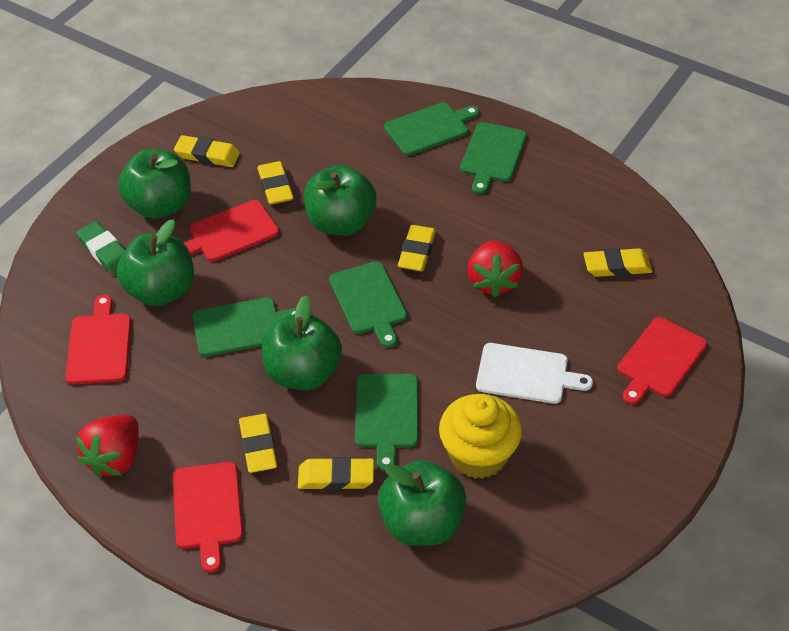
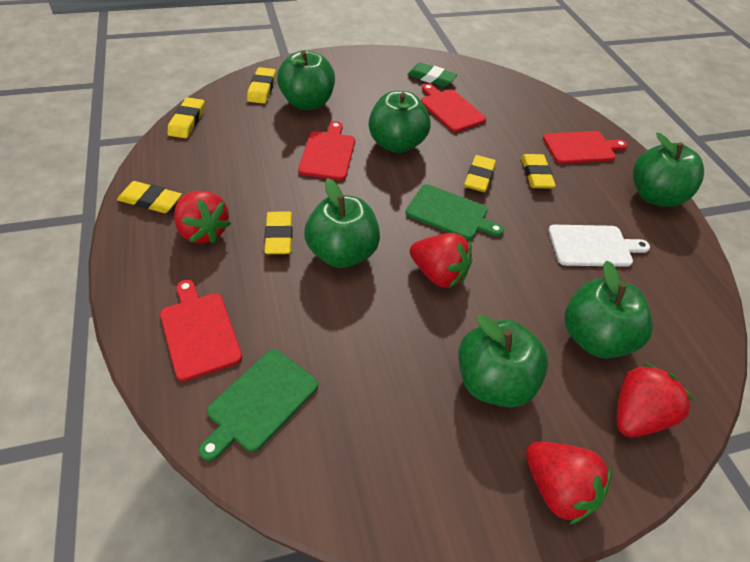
green apple: [117,219,194,307] [118,149,191,219] [262,296,342,390] [304,165,377,236] [378,460,466,546] = 5 -> [277,50,335,110] [304,178,380,268] [369,91,430,153] [458,315,549,408] [564,261,653,358] [633,133,704,207] = 6
green cutting board: [192,297,296,357] [329,261,407,348] [355,374,418,472] [384,102,479,156] [460,122,527,194] = 5 -> [199,349,318,461] [406,184,504,240] = 2
red strawberry: [76,415,139,478] [468,240,523,298] = 2 -> [174,191,231,243] [410,233,472,288] [526,442,612,524] [617,363,694,437] = 4
yellow cupcake: [439,394,522,479] = 1 -> none = 0

